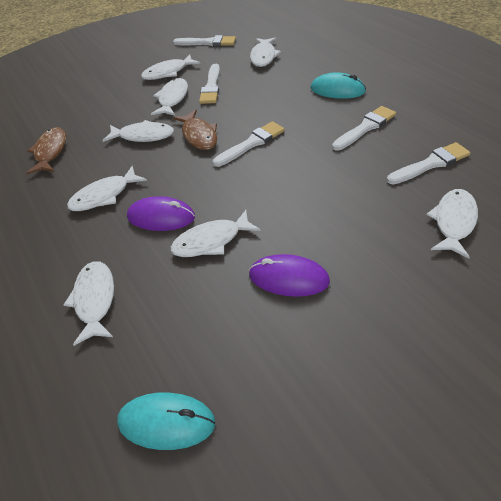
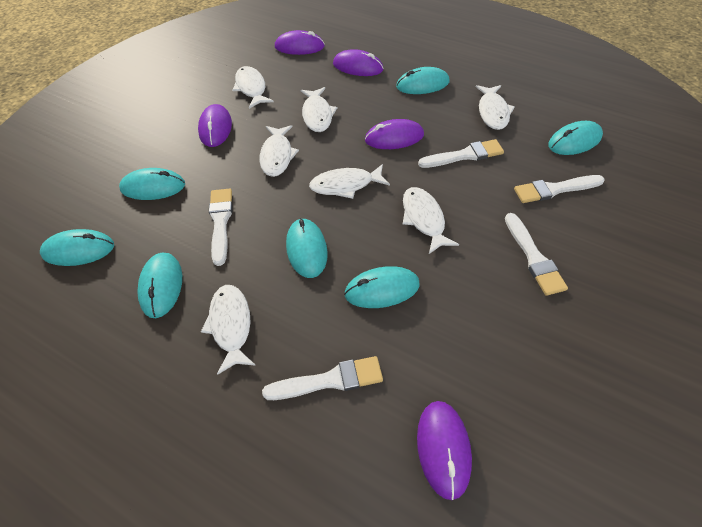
brown fish: [26,127,66,174] [173,110,217,150] = 2 -> none = 0
purple mouse: [127,196,195,231] [249,254,330,297] = 2 -> [198,104,232,147] [275,30,325,55] [333,49,383,76] [365,119,424,149] [417,401,472,500] = 5
turquoise mouse: [117,392,215,450] [311,72,366,99] = 2 -> [40,229,114,266] [119,168,185,200] [137,253,182,318] [286,218,328,278] [344,266,420,308] [396,67,450,94] [548,121,603,155] = 7
white fish: [64,261,114,346] [67,166,147,211] [102,120,174,142] [141,54,200,80] [151,78,188,116] [170,210,261,257] [250,37,281,67] [426,189,478,259] = 8 -> [201,285,256,375] [232,66,274,109] [259,125,299,177] [301,87,337,132] [309,164,390,199] [402,187,459,254] [476,85,515,130] = 7

